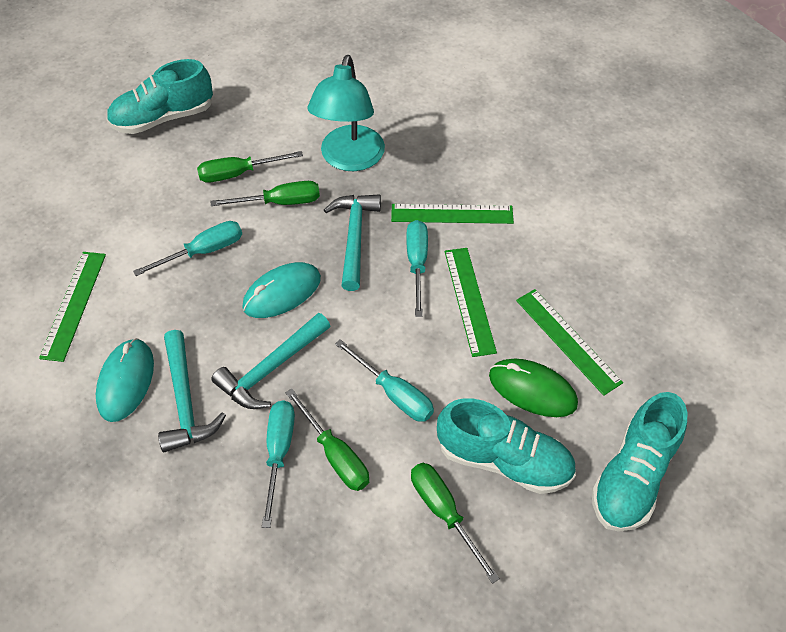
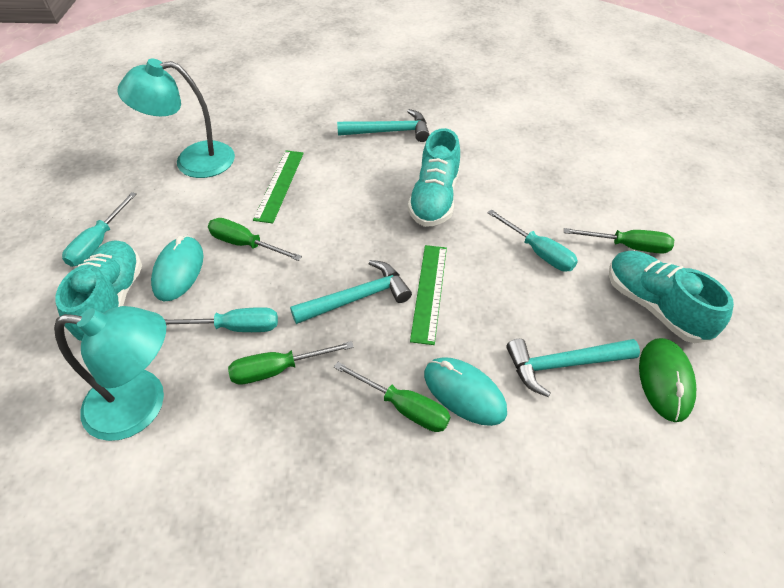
green ruler: [39,252,106,362] [391,204,514,224] [445,248,497,357] [516,289,623,396] = 4 -> [253,150,304,223] [410,245,447,345] = 2
turquoise lamp: [307,55,385,171] = 1 -> [54,306,166,441] [118,58,235,178] = 2
turquoise screwdriver: [133,221,242,276] [262,400,295,528] [335,339,434,422] [406,220,428,317] = 4 -> [62,192,137,267] [164,307,278,332] [487,209,578,272] = 3

